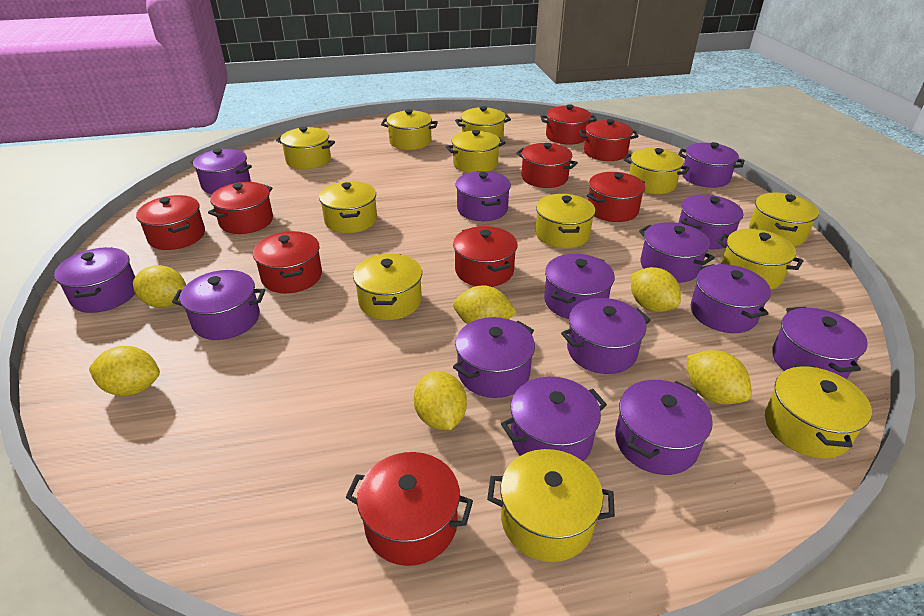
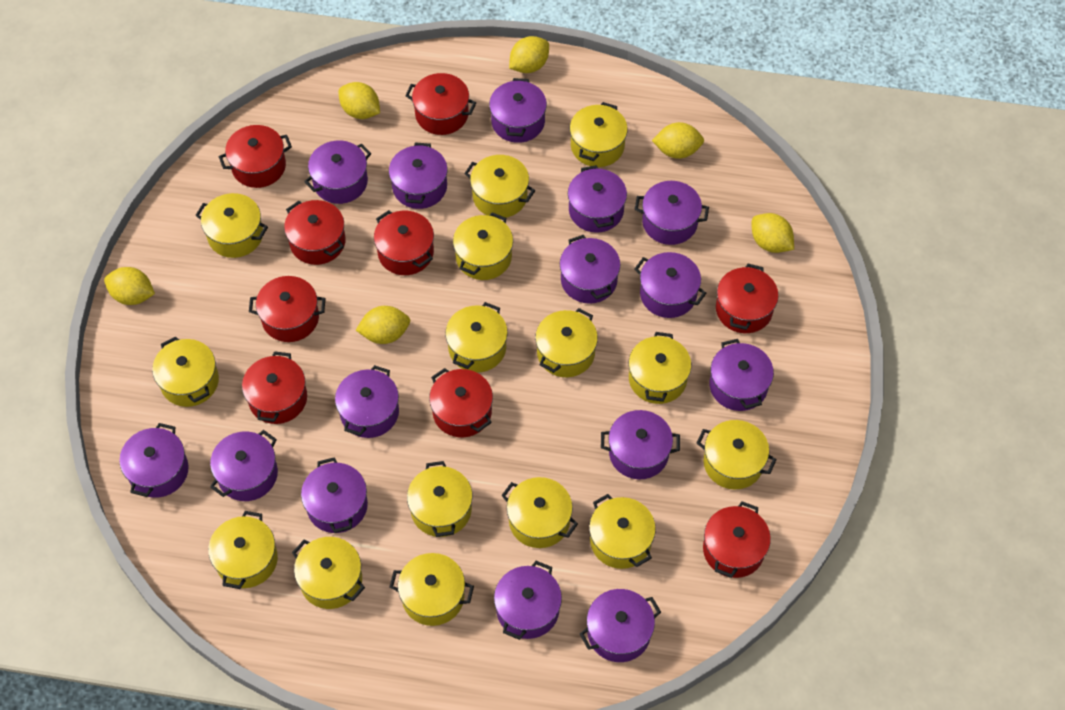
purple pot: [54,247,135,313] [172,270,265,340] [191,149,252,194] [453,317,535,398] [456,171,511,221] [501,377,607,461] [544,254,615,319] [561,298,651,374] [615,380,713,475] [639,222,715,283] [678,142,745,188] [678,195,743,249] [690,264,771,333] [772,307,868,379] = 14 -> [119,423,189,498] [210,430,278,501] [301,457,368,533] [304,141,371,204] [335,365,399,438] [389,142,448,209] [489,78,547,143] [494,561,562,640] [560,235,620,304] [568,165,627,233] [580,589,661,662] [601,410,680,479] [634,252,706,318] [635,181,709,245] [709,339,774,411] = 15
yellow pot: [276,126,335,169] [319,181,377,233] [353,253,422,320] [381,109,438,150] [446,130,506,173] [455,106,511,142] [487,449,615,562] [536,194,595,248] [623,148,690,194] [717,229,804,289] [749,193,819,247] [765,364,872,459] = 12 -> [152,337,219,407] [195,193,268,258] [208,511,278,589] [292,537,365,609] [390,553,474,626] [407,461,473,537] [445,302,508,372] [453,212,513,280] [464,155,535,218] [501,477,578,548] [535,308,598,377] [570,102,628,167] [589,494,656,569] [629,332,691,404] [697,420,777,489] = 15

